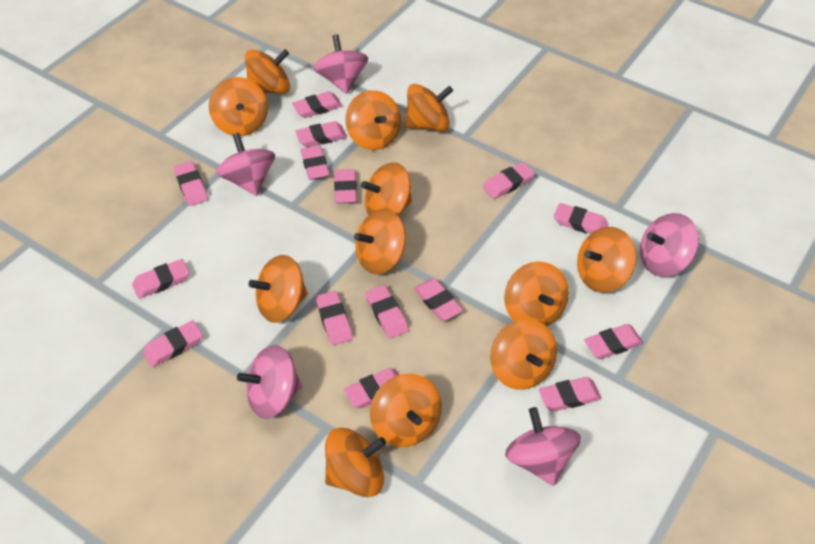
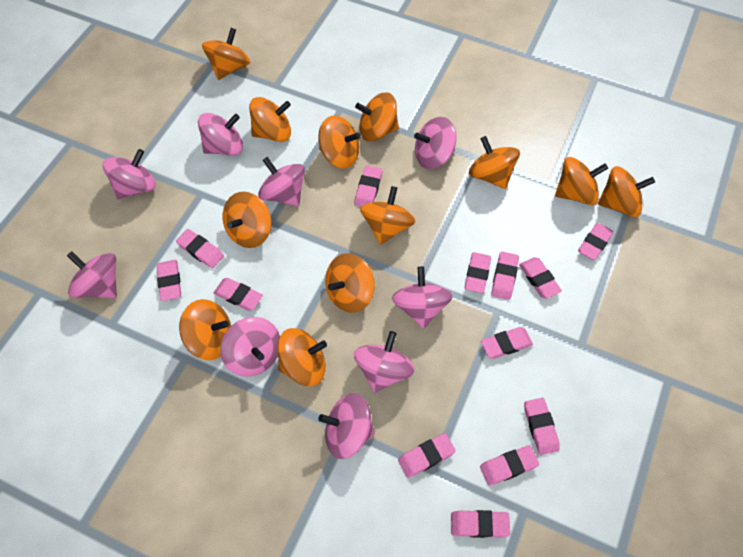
pink eraser: [132,259,189,299] [143,320,203,367] [174,161,208,206] [292,91,342,118] [295,121,347,147] [301,145,330,180] [316,291,353,345] [334,169,357,204] [344,368,400,408] [365,285,409,339] [414,278,463,321] [483,162,535,199] [539,377,601,411] [554,203,608,234] [584,324,643,359] = 15 -> [157,260,181,301] [176,229,224,268] [214,278,263,311] [354,165,383,207] [398,433,456,478] [451,510,510,538] [465,252,491,293] [480,445,539,486] [481,327,533,359] [491,251,519,300] [519,257,562,299] [524,398,560,455] [578,223,614,260] = 13
pink spinning top: [216,133,275,196] [237,345,302,419] [313,34,368,94] [505,407,581,486] [640,213,699,277] = 5 -> [67,251,117,298] [102,149,156,199] [198,113,243,156] [220,317,280,377] [258,157,305,206] [318,393,375,459] [354,331,415,393] [392,267,453,329] [414,117,457,169] = 9

